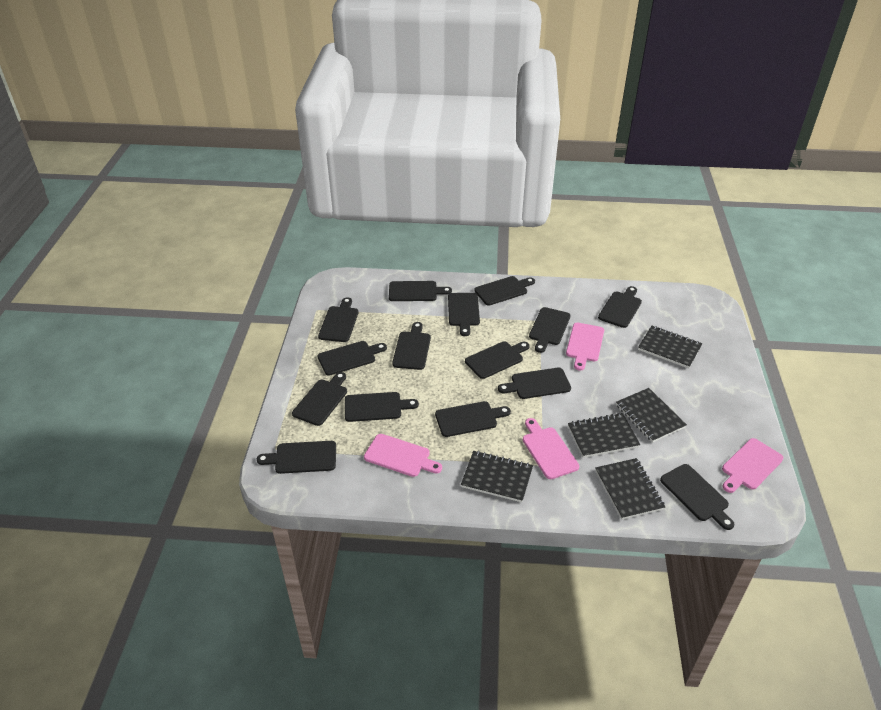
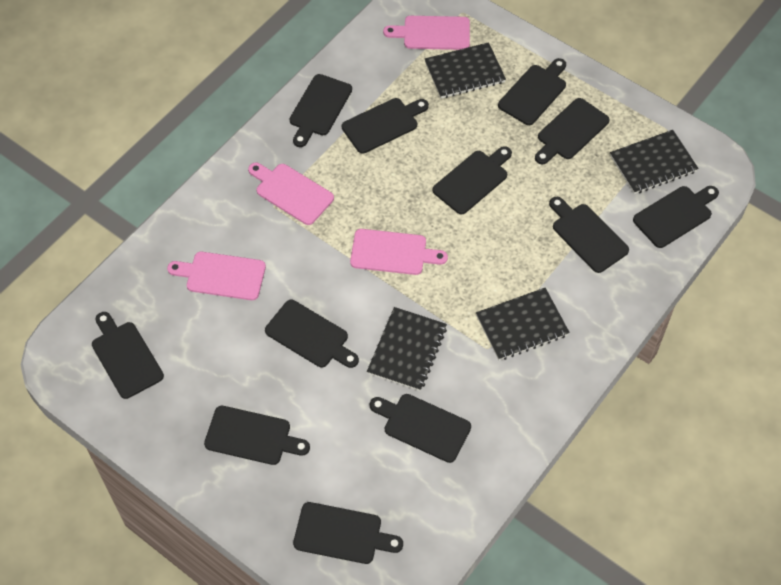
black cutting board: [257,441,336,474] [292,372,347,426] [317,341,387,375] [318,297,359,342] [345,392,419,422] [389,281,452,301] [392,322,431,370] [435,401,511,437] [448,293,480,336] [465,341,529,379] [474,276,535,306] [498,368,571,399] [529,307,571,353] [598,286,642,328] [660,464,734,530] = 15 -> [92,312,164,399] [204,406,310,465] [265,300,359,368] [290,74,352,147] [293,502,403,564] [342,98,429,154] [370,394,471,463] [433,146,512,215] [498,58,566,125] [535,98,609,164] [549,197,629,273] [633,186,719,248] = 12
black notebook: [461,451,533,502] [568,413,640,458] [595,458,665,520] [616,388,687,442] [638,326,702,368] = 5 -> [367,307,447,391] [425,42,506,99] [476,288,570,360] [610,130,698,194] = 4

